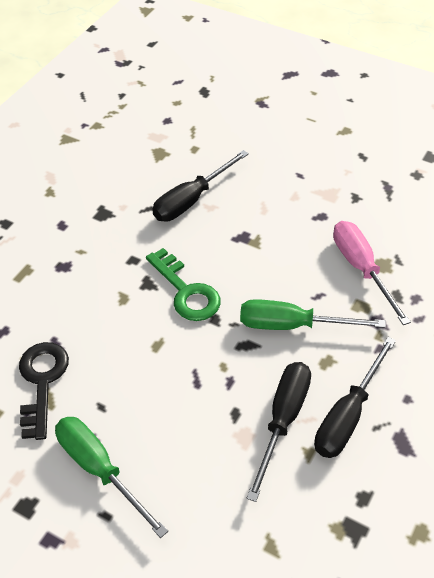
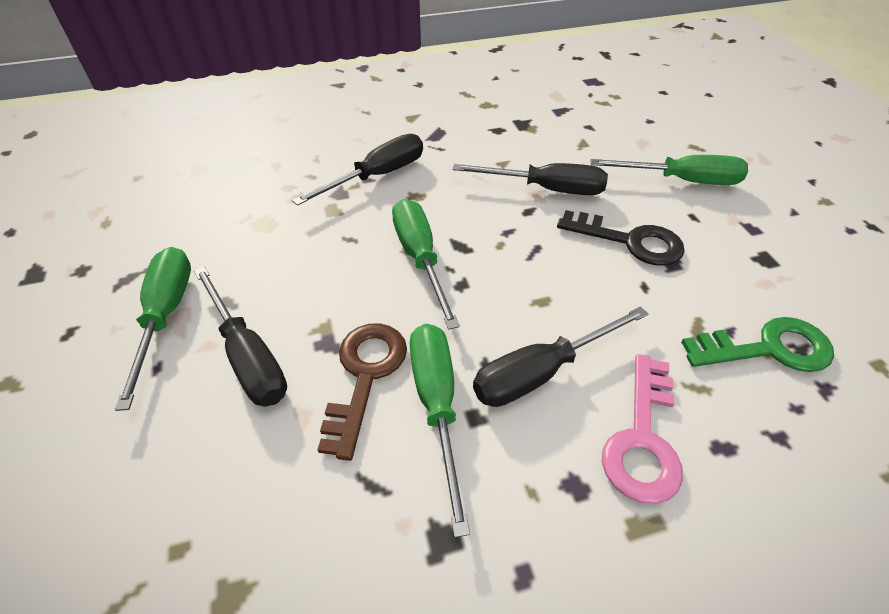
black screwdriver: [152,150,249,222] [247,362,311,502] [314,337,396,458] = 3 -> [194,266,287,407] [292,134,423,206] [452,163,608,195] [473,306,648,407] = 4
brown key: none = 0 -> [317,323,407,461] = 1
green screwdriver: [55,417,168,538] [240,299,386,330] = 2 -> [115,247,191,411] [392,199,460,330] [410,324,470,537] [590,155,748,185] = 4
pink key: none = 0 -> [602,354,683,504] = 1
pink screwdriver: [333,221,411,325] = 1 -> none = 0

